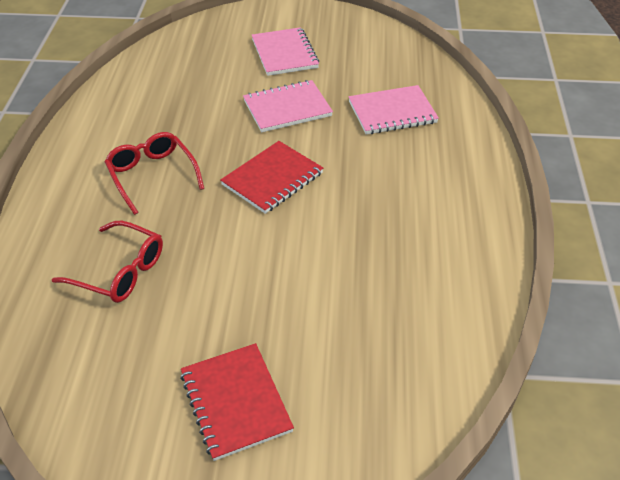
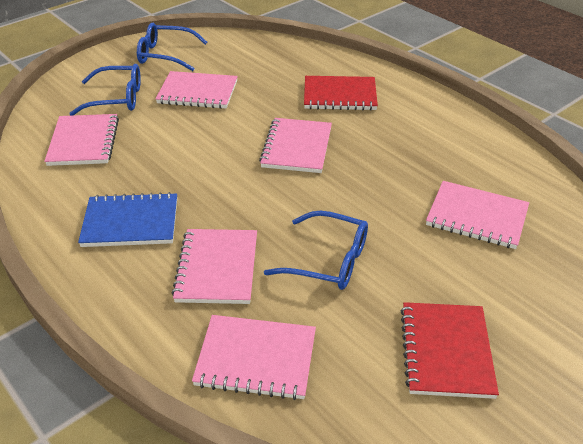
blue glasses: none = 0 -> [69,64,141,116] [137,23,207,71] [264,211,368,290] = 3
blue notebook: none = 0 -> [78,192,177,247] = 1
pink notebook: [243,80,333,132] [252,27,319,76] [348,85,439,135] = 3 -> [44,114,119,166] [155,71,238,109] [172,229,257,304] [192,315,316,400] [259,118,332,173] [426,181,529,249] = 6
red glasses: [52,221,163,303] [105,132,204,215] = 2 -> none = 0

